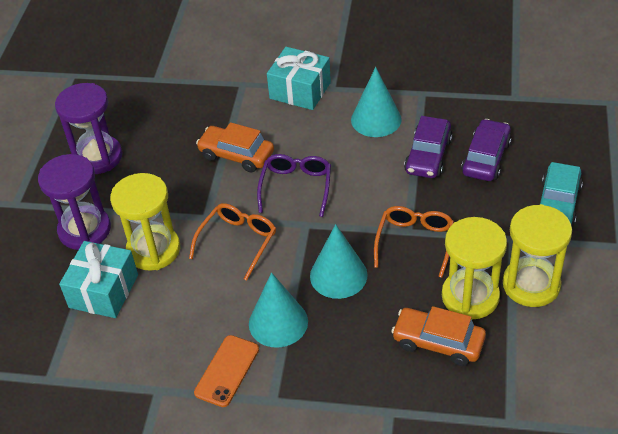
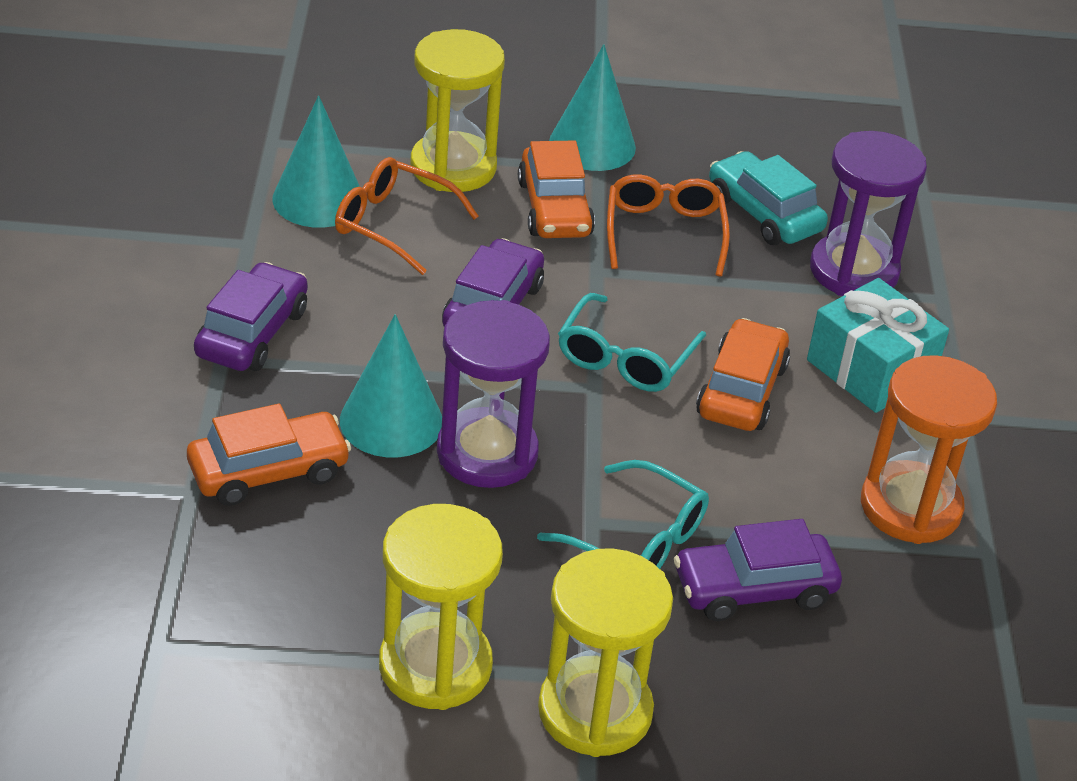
orange car: [196,122,274,173] [391,306,486,366] = 2 -> [187,404,351,506] [518,140,595,238] [696,318,790,431] = 3
orange hourglass: none = 0 -> [861,355,997,544] = 1
orange phone: [194,335,259,407] = 1 -> none = 0
purple car: [404,116,453,178] [461,119,512,181] = 2 -> [194,262,308,371] [442,238,544,327] [674,519,842,621] = 3
purple glasses: [257,154,331,217] = 1 -> none = 0
turquoise gift: [59,241,138,318] [267,47,331,110] = 2 -> [807,278,949,413] = 1
turquoise glasses: none = 0 -> [537,460,709,569] [558,293,706,392] = 2

